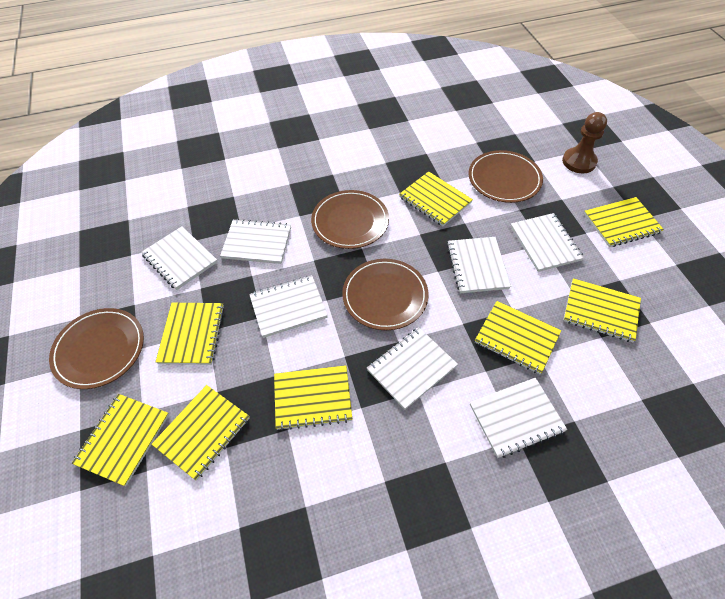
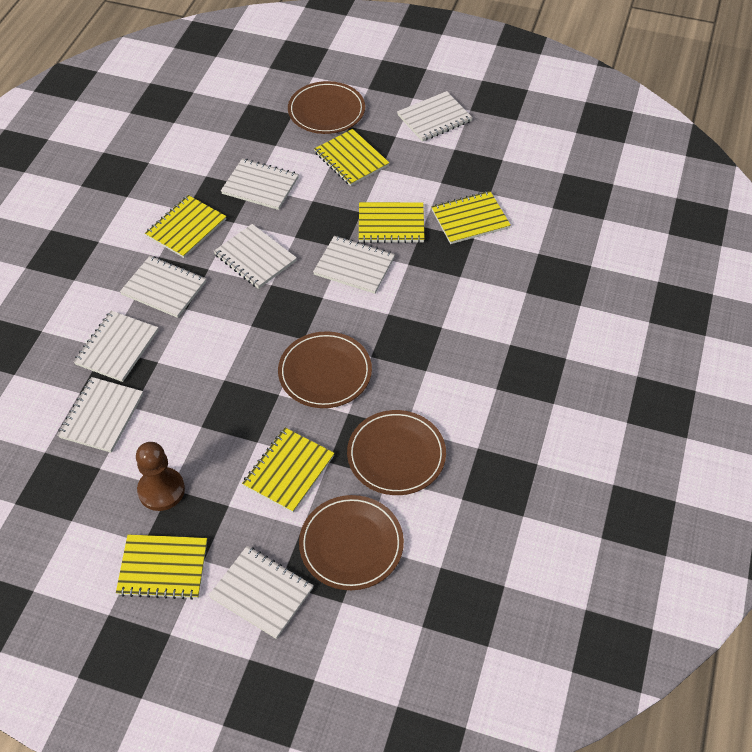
white notebook: [141,226,217,290] [220,219,291,264] [249,275,328,338] [367,328,458,410] [447,237,511,293] [470,378,567,458] [511,213,584,272] = 7 -> [57,377,143,453] [74,311,159,382] [120,256,206,318] [209,546,314,639] [214,224,297,289] [221,158,299,210] [313,236,395,294] [397,91,473,142] = 8
yellow notebook: [72,394,169,486] [151,385,250,481] [156,303,225,365] [274,365,352,431] [399,171,473,226] [475,301,561,374] [563,278,641,342] [584,197,664,247] = 8 -> [116,534,207,600] [145,195,227,258] [242,428,335,513] [314,129,390,186] [359,202,425,243] [431,191,511,244] = 6

